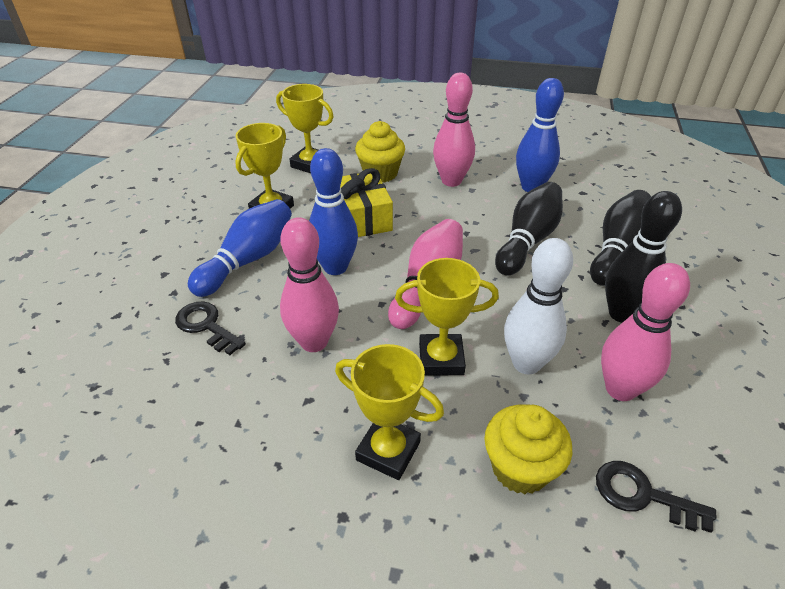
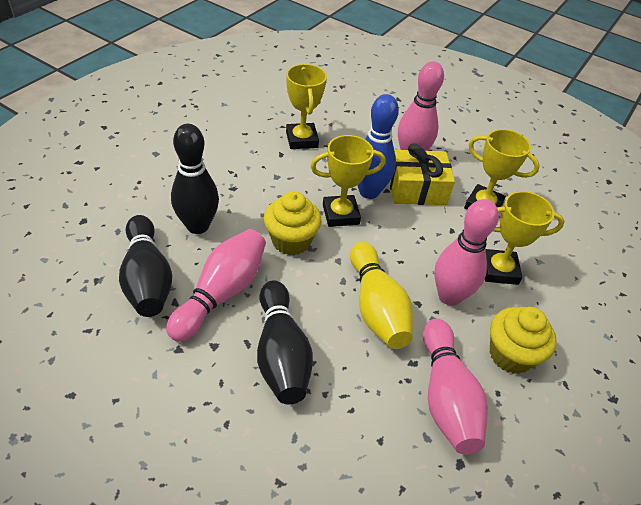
black key: [175,301,246,355] [596,461,716,533] = 2 -> none = 0
blue bowling pin: [188,199,292,297] [309,148,358,275] [516,78,564,192] = 3 -> [357,94,399,199] = 1
white bowling pin: [504,238,573,374] = 1 -> none = 0
yellow bowling pin: none = 0 -> [350,242,413,349] = 1

